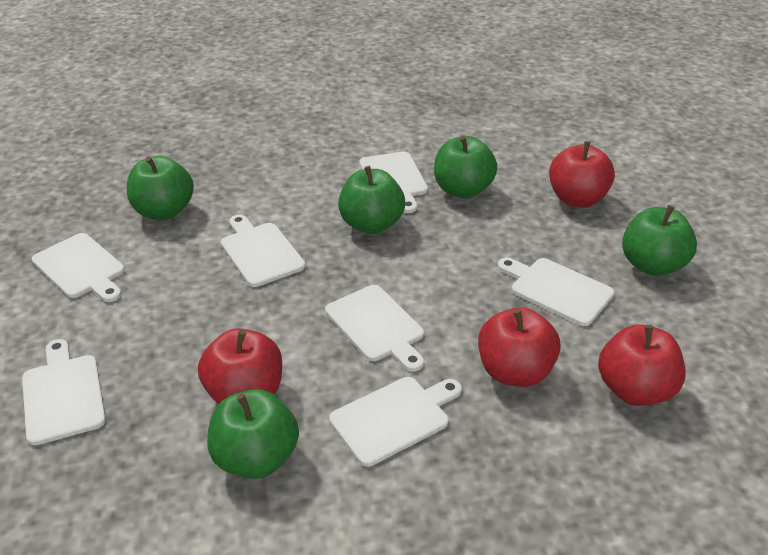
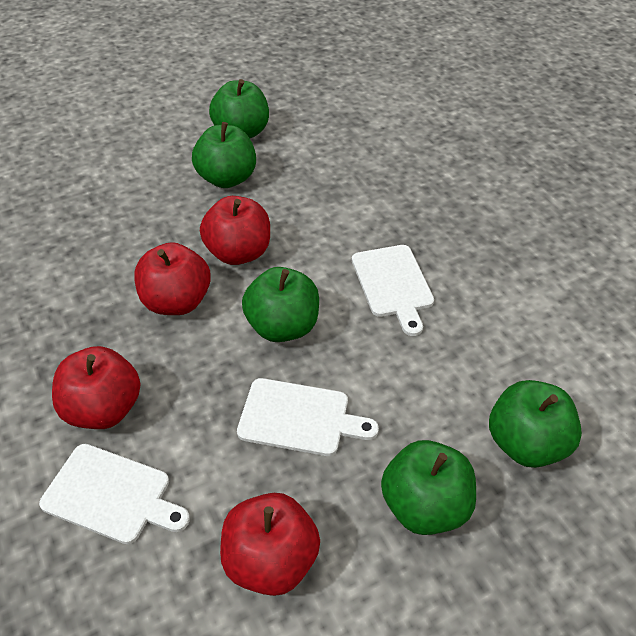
white cutting board: [22,339,106,445] [32,233,125,302] [221,215,305,287] [325,285,424,371] [329,377,462,467] [360,152,428,213] [498,257,615,326] = 7 -> [39,444,190,544] [237,378,379,456] [352,245,434,336] = 3

